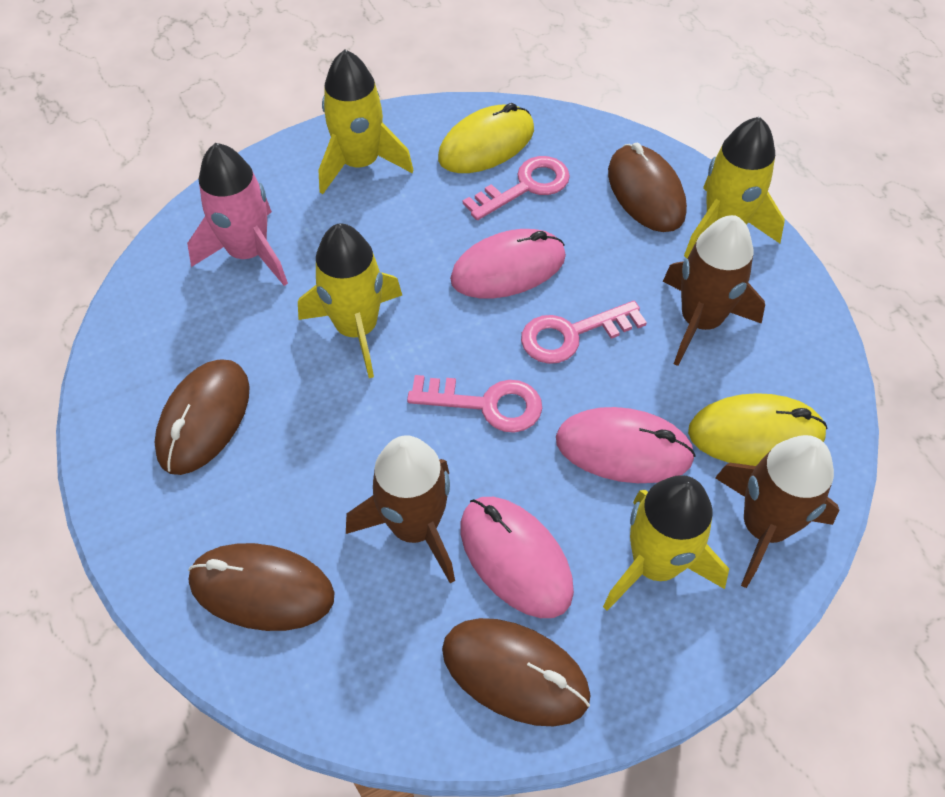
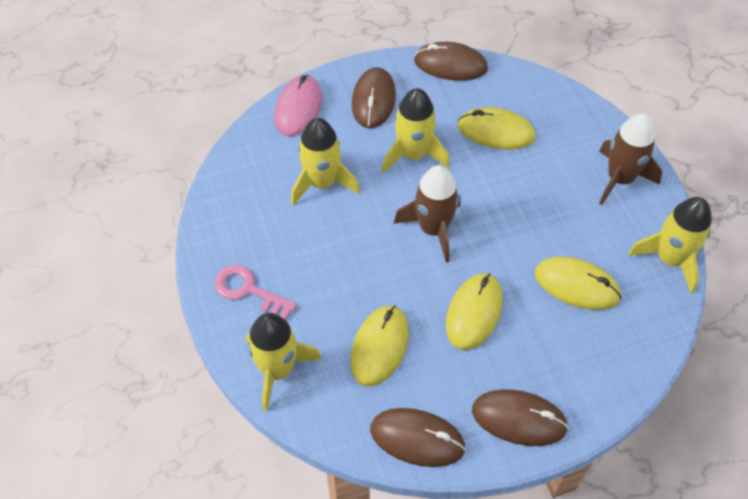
brown rocket: [346,435,455,584] [663,215,765,366] [715,435,839,588] = 3 -> [394,165,460,262] [599,113,662,205] = 2
pink key: [407,375,542,433] [463,156,570,220] [521,301,647,364] = 3 -> [215,265,297,320] = 1
pink mouse: [450,229,566,298] [460,497,574,618] [556,407,696,483] = 3 -> [274,75,322,136] = 1
pink rocket: [187,143,288,286] = 1 -> none = 0
yellow mouse: [438,103,534,173] [688,393,828,466] = 2 -> [350,305,409,386] [446,273,503,350] [458,107,535,150] [535,256,621,310] = 4

